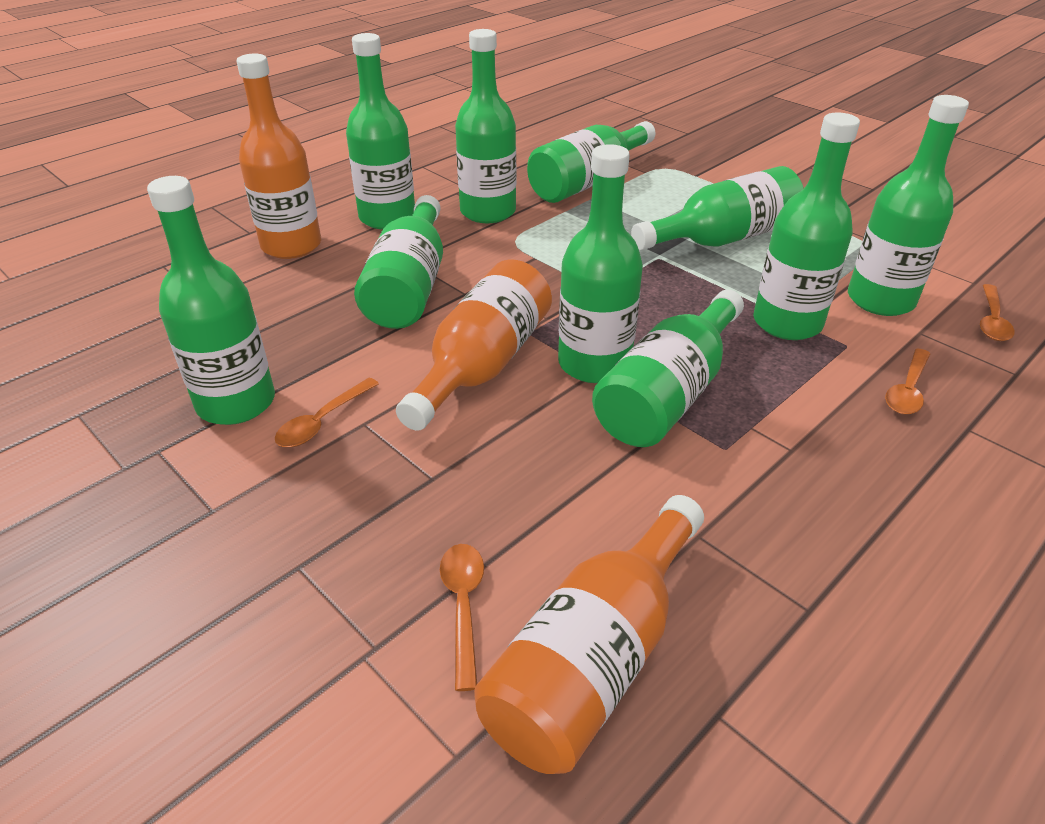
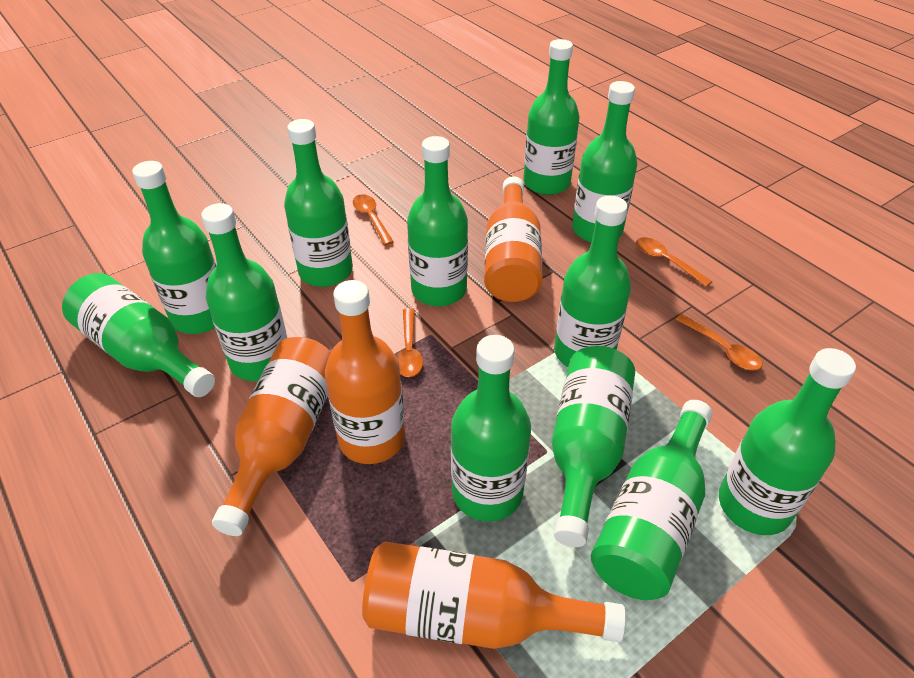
green bottle: [147,176,275,425] [346,33,415,229] [354,195,443,329] [455,29,516,223] [527,121,655,203] [558,144,643,383] [592,290,744,447] [631,166,804,250] [753,112,860,340] [848,95,969,316] = 10 -> [62,273,215,397] [132,161,216,334] [201,203,287,381] [284,119,353,287] [407,136,468,306] [451,335,531,522] [523,39,580,195] [552,346,635,547] [554,196,631,367] [572,81,637,243] [591,400,712,600] [719,348,856,535] = 12
orange bottle: [236,54,321,259] [396,259,552,431] [474,495,704,774] = 3 -> [212,337,331,536] [325,280,405,464] [362,541,626,649] [484,176,543,302] = 4

